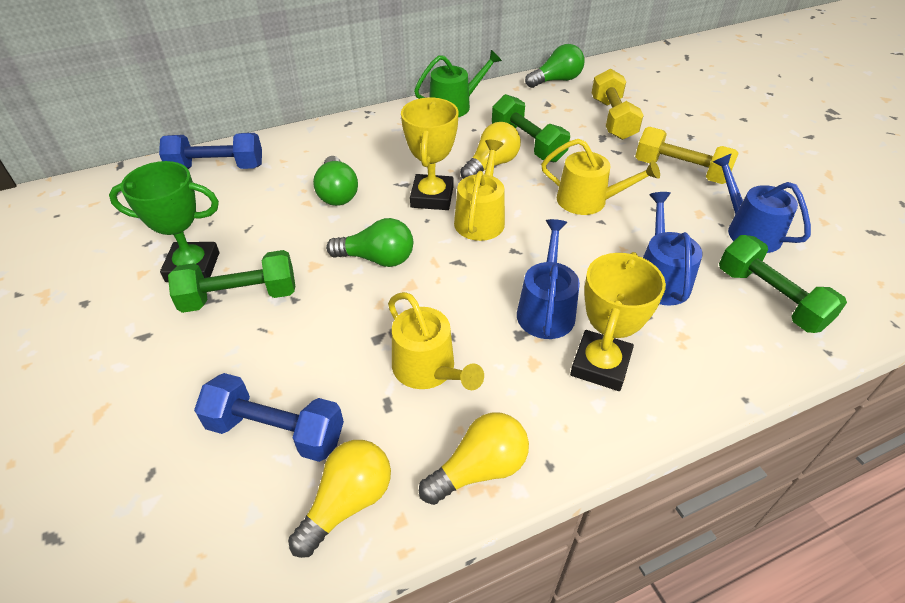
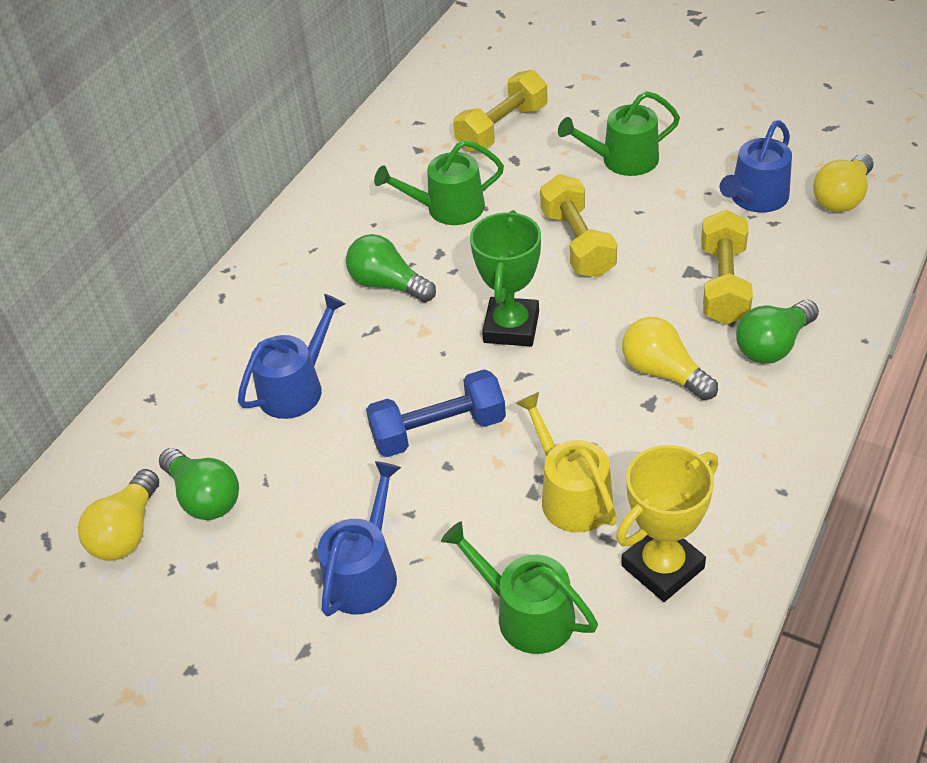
blue dumbbell: [159,133,262,169] [194,373,344,462] = 2 -> [366,369,506,457] = 1
green dumbbell: [168,250,295,313] [492,94,570,162] [719,235,847,333] = 3 -> none = 0
green watering can: [414,50,502,117] = 1 -> [374,140,504,225] [441,522,598,654] [558,91,680,176] = 3
yellow dumbbell: [592,68,644,140] [635,127,739,184] = 2 -> [453,70,548,152] [540,174,617,278] [701,210,753,325] = 3
yellow trophy: [401,98,458,210] [570,252,666,391] = 2 -> [616,445,718,602] = 1
yellow watering can: [388,292,484,390] [454,140,505,241] [541,139,660,215] = 3 -> [516,392,617,532] = 1

